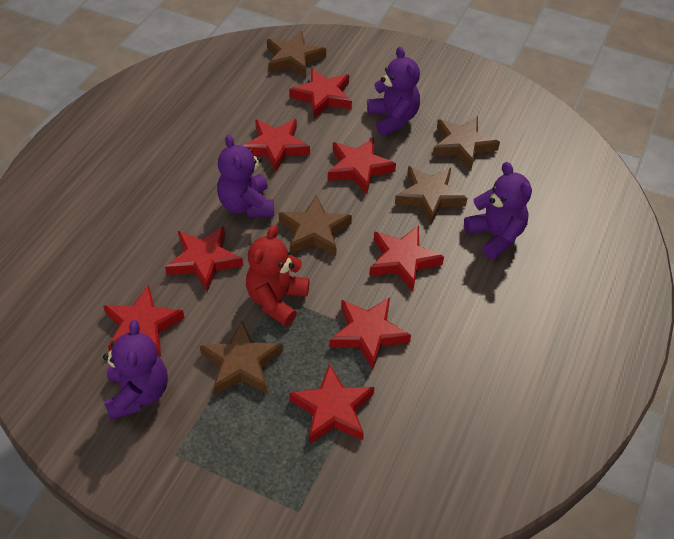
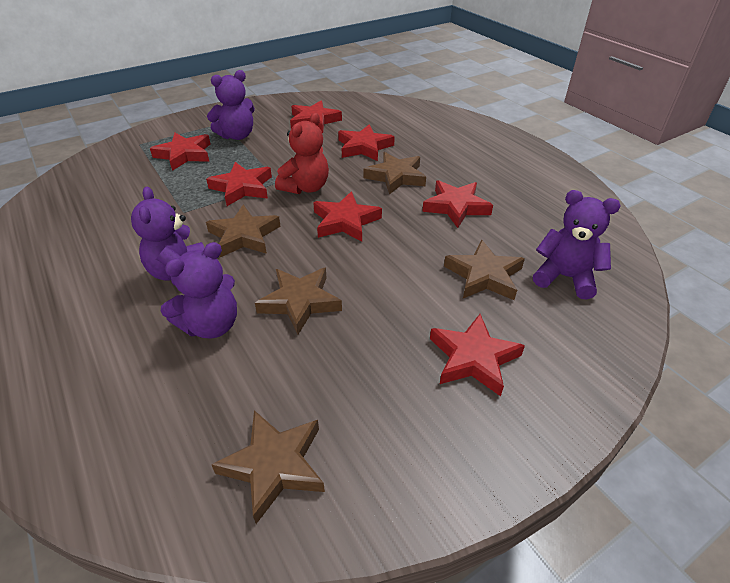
red star: [103,285,184,357] [165,226,243,292] [243,119,310,172] [289,68,352,118] [289,364,375,444] [328,137,396,194] [330,297,411,369] [369,226,444,291] = 8 -> [150,133,211,171] [206,162,272,206] [290,101,342,133] [313,191,382,242] [338,124,395,161] [422,180,493,228] [430,314,525,396] = 7

